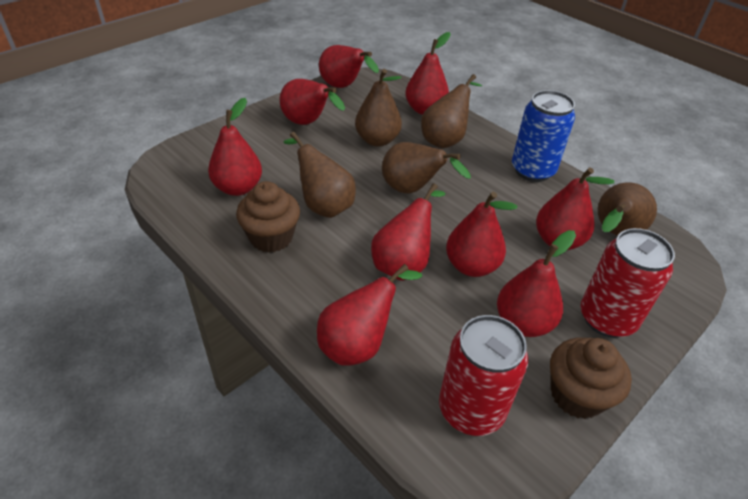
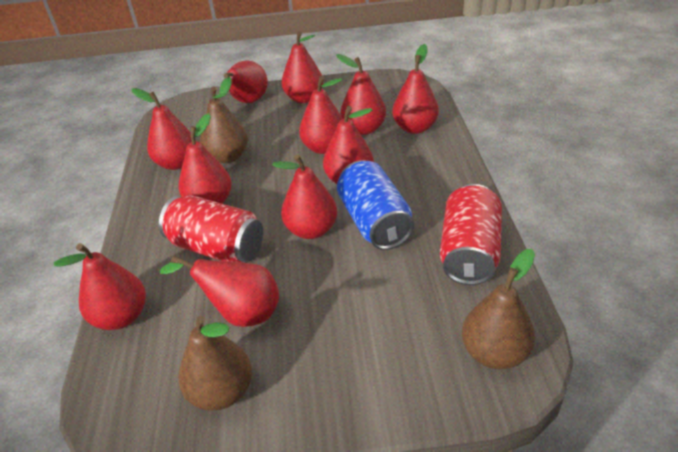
brown cupcake: [236,181,300,253] [550,338,632,419] = 2 -> none = 0
brown pear: [284,132,356,218] [355,69,402,147] [382,142,471,194] [421,74,482,148] [598,182,657,236] = 5 -> [178,316,252,411] [200,86,248,163] [462,249,535,369] = 3
red pear: [208,98,262,196] [280,79,345,125] [317,264,422,366] [319,45,379,88] [371,183,446,281] [405,32,451,115] [446,192,517,277] [497,230,576,337] [536,167,614,250] = 9 -> [54,243,146,330] [132,88,192,170] [160,256,279,327] [179,113,232,204] [220,61,267,103] [272,154,337,239] [282,31,323,103] [299,76,343,154] [323,106,374,184] [336,54,386,135] [392,44,439,134] = 11

